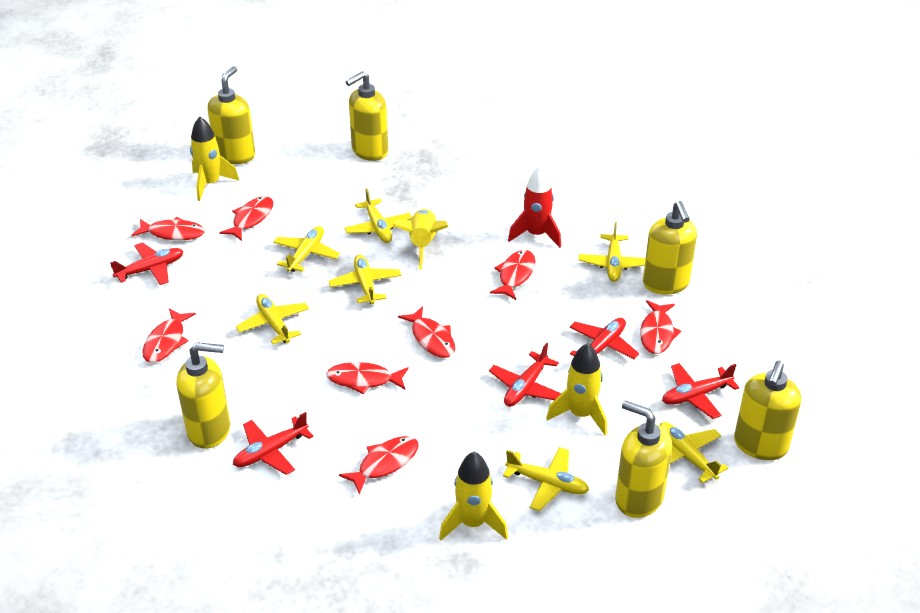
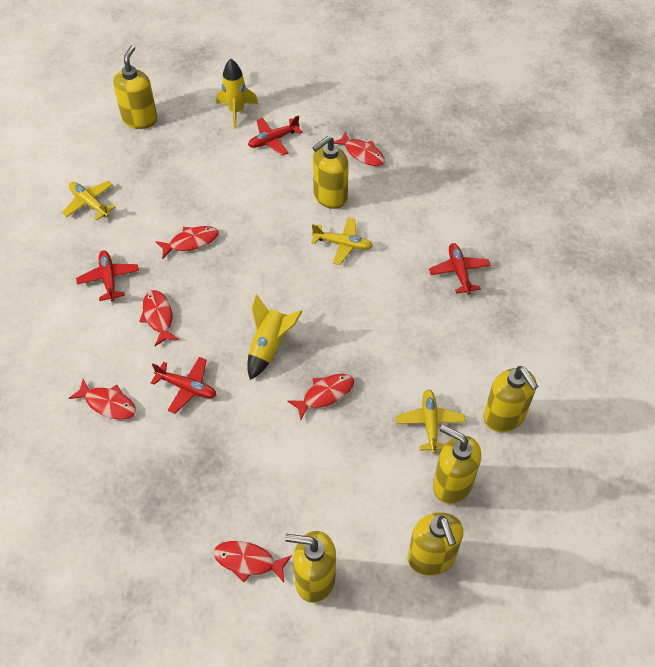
red fish: [132,217,205,240] [142,308,196,363] [219,196,274,241] [326,362,409,394] [339,436,419,495] [398,306,455,358] [490,250,536,300] [640,300,681,354] = 8 -> [68,379,136,420] [139,290,179,346] [155,226,219,259] [214,541,292,582] [287,374,354,420] [334,131,385,166] = 6
red plane: [110,242,183,285] [233,412,314,475] [489,343,561,407] [570,318,639,359] [662,363,739,419] = 5 -> [76,250,139,301] [151,357,216,414] [248,115,303,156] [429,243,491,295] = 4
red rocket: [508,166,561,248] = 1 -> none = 0
yellow plane: [236,294,309,344] [273,226,340,272] [329,254,401,304] [344,188,412,243] [503,447,589,511] [579,222,646,282] [659,422,728,483] = 7 -> [62,181,116,220] [311,217,373,265] [396,390,465,454] = 3
yellow rocket: [190,117,240,201] [392,209,448,270] [439,452,508,540] [546,343,607,435] = 4 -> [216,59,258,128] [247,294,302,380] = 2

